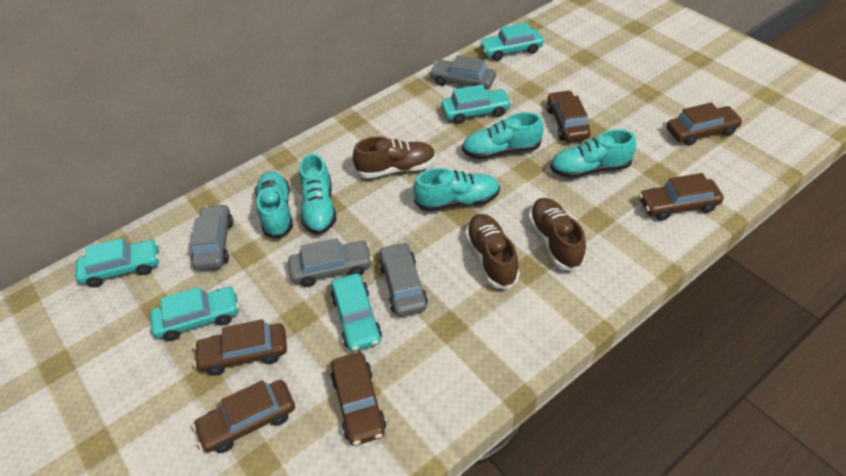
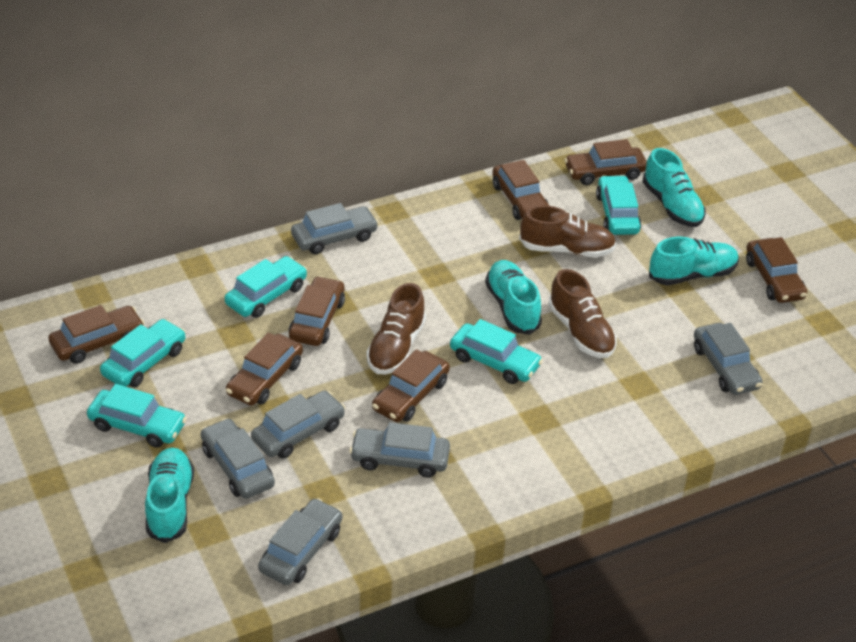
brown car: [193,380,295,453] [194,319,287,376] [330,352,386,446] [547,90,591,142] [639,173,724,221] [667,102,743,146] = 6 -> [48,305,145,364] [226,332,303,406] [289,276,345,346] [372,349,450,422] [492,160,549,220] [564,139,647,185] [746,237,807,303] = 7
grey car: [190,204,233,270] [288,238,373,287] [379,242,428,317] [429,55,496,90] = 4 -> [201,418,275,499] [251,391,345,459] [258,498,342,585] [291,203,379,254] [349,422,450,477] [694,323,763,395] = 6
turquoise shoe: [255,171,293,238] [299,154,336,235] [413,168,500,212] [462,112,543,159] [550,129,636,178] = 5 -> [145,448,194,543] [485,260,542,335] [643,148,706,227] [649,237,739,286] = 4

